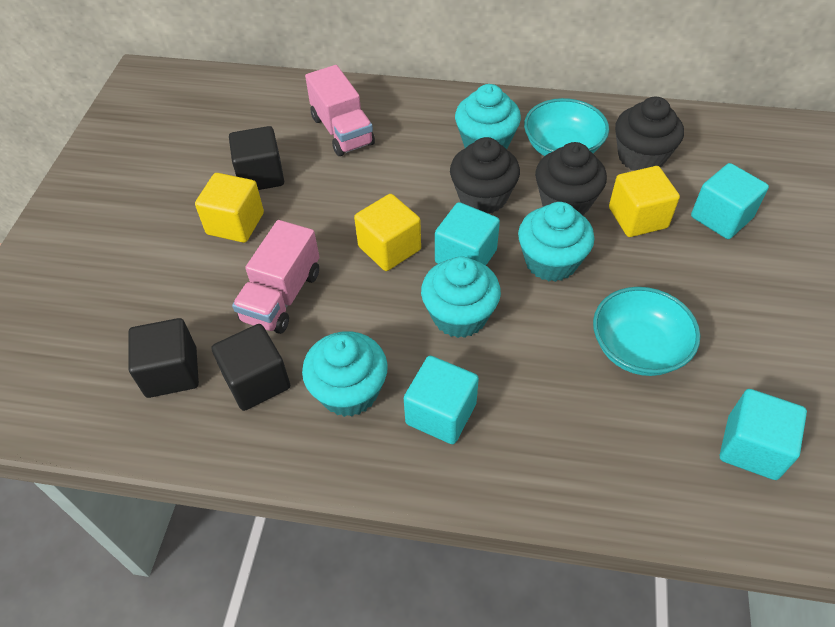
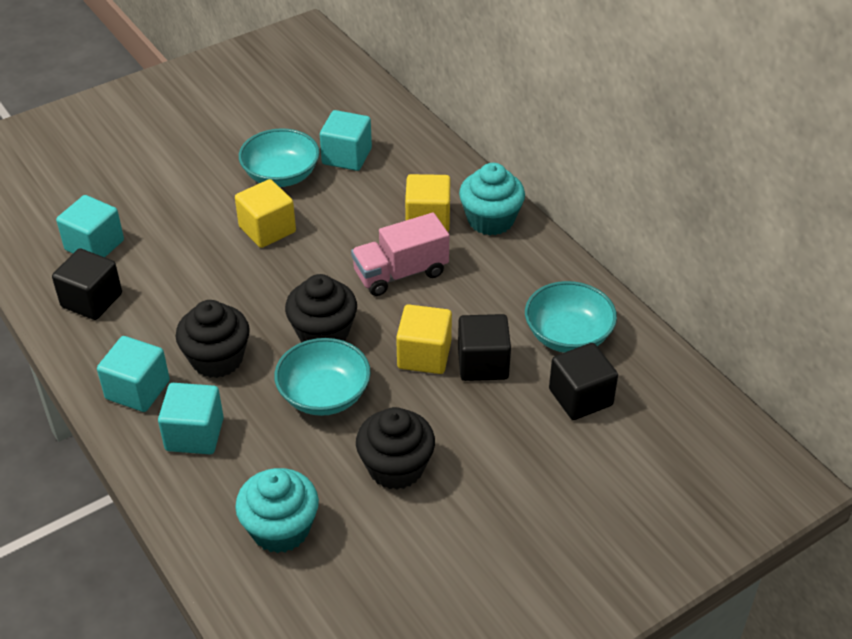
pink truck: [232,220,319,334] [305,65,375,156] = 2 -> [351,213,449,296] = 1
turquoise bowl: [524,98,609,156] [593,287,700,376] = 2 -> [239,128,320,187] [274,338,371,416] [525,281,617,353] = 3
turquoise cupcake: [302,331,388,417] [421,257,501,338] [455,84,521,149] [518,202,594,282] = 4 -> [235,468,319,553] [459,163,525,236] = 2

